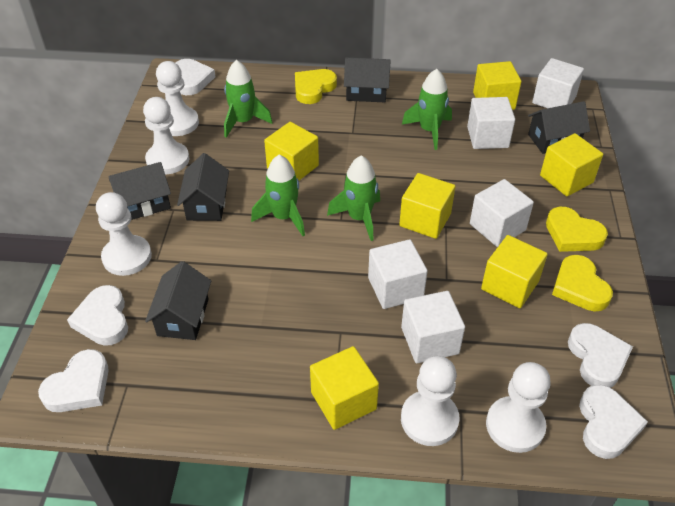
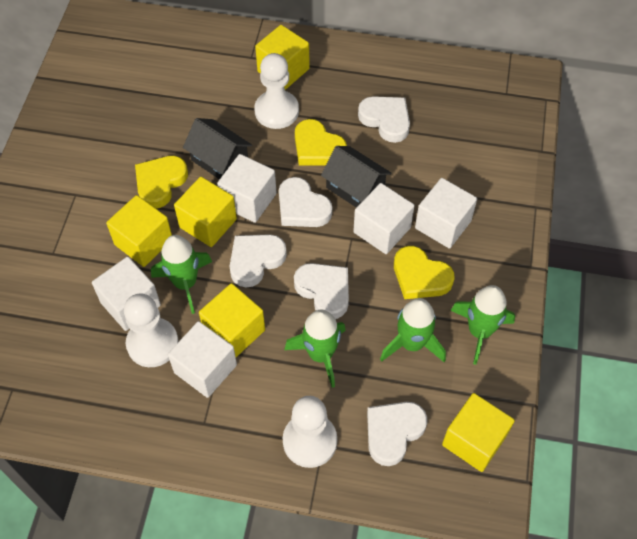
black house: [109,162,171,220] [145,261,211,340] [177,153,229,221] [344,58,391,102] [528,101,590,154] = 5 -> [183,118,252,180] [321,146,392,208] = 2
white pawn: [96,192,152,276] [143,97,189,174] [156,61,199,136] [401,356,459,446] [486,362,551,453] = 5 -> [124,294,179,367] [254,53,299,129] [283,396,337,468] = 3
yellow cube: [264,122,319,180] [310,346,379,430] [399,173,455,239] [473,61,521,110] [481,235,548,308] [540,133,603,196] = 6 -> [106,195,172,267] [174,177,237,247] [199,283,265,357] [255,25,310,90] [442,393,515,472] = 5

